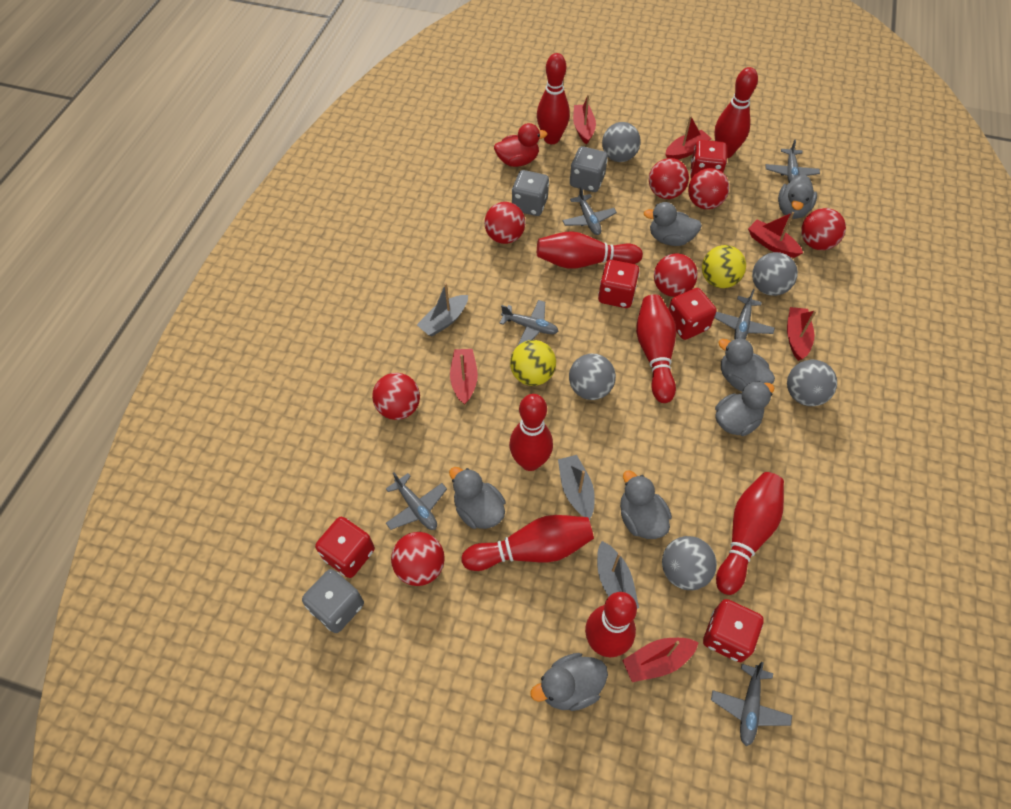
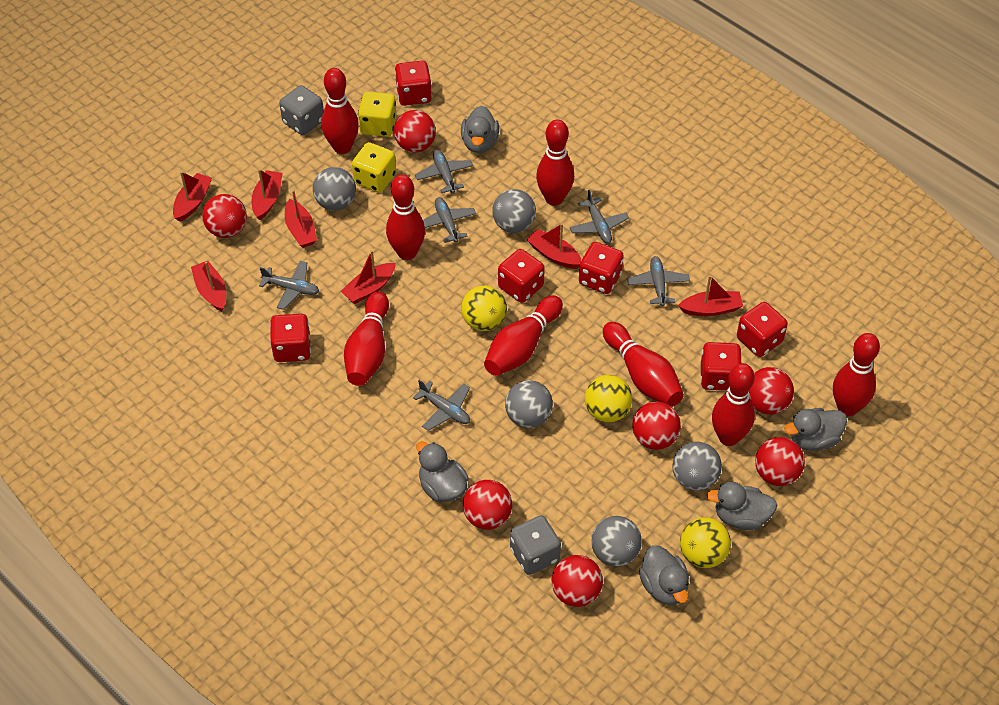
grey boat: [417,283,468,337] [558,455,595,520] [597,541,639,609] = 3 -> none = 0
grey dice: [302,569,364,633] [512,170,549,216] [570,146,608,192] = 3 -> [279,85,324,135] [510,515,561,575] = 2
grey duck: [449,467,506,529] [530,653,608,711] [620,470,672,539] [644,202,702,246] [715,381,774,436] [718,338,775,391] [778,175,817,219] = 7 -> [416,441,469,502] [461,106,499,153] [639,545,689,605] [706,482,777,530] [784,408,847,451] = 5
red boat: [450,349,478,405] [573,94,596,145] [622,638,699,682] [665,116,711,160] [748,212,803,258] [787,307,817,361] = 6 -> [173,171,212,222] [191,261,226,311] [252,169,282,220] [285,190,317,248] [341,250,396,304] [527,223,582,269] [678,275,743,316] = 7
red dice: [315,516,375,578] [598,260,639,308] [669,288,716,340] [690,140,727,179] [703,599,764,662] = 5 -> [270,314,311,362] [395,61,432,106] [498,249,545,303] [579,242,624,294] [701,342,741,391] [737,302,788,357] = 6
red duck: [494,123,547,167] = 1 -> none = 0
yellow ball: [510,340,556,386] [702,245,746,288] = 2 -> [461,286,507,331] [585,375,632,422] [680,517,731,568] = 3
yellow dice: none = 0 -> [352,142,396,193] [358,91,397,137] = 2

